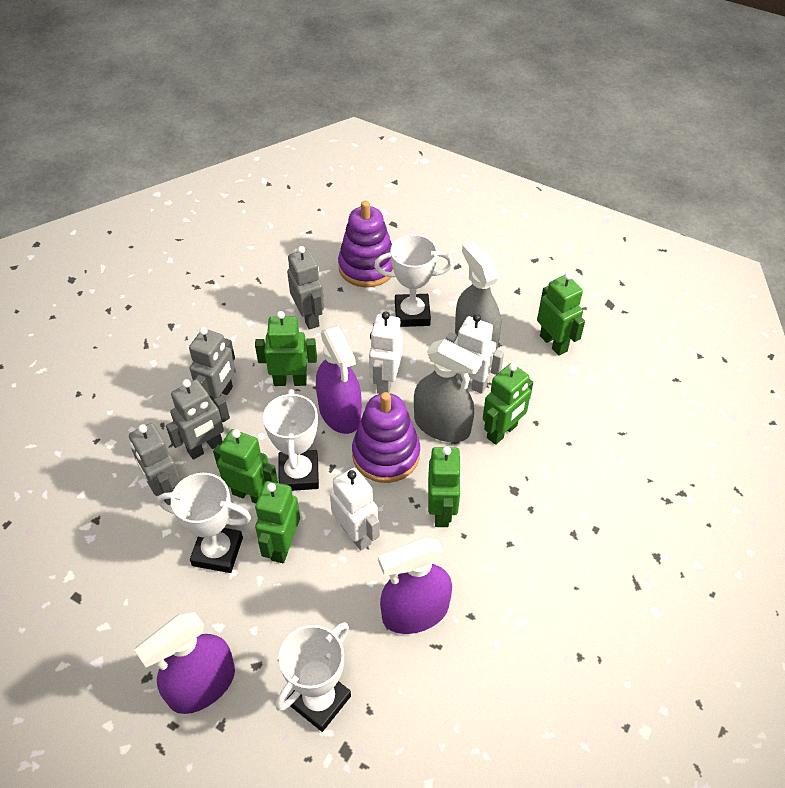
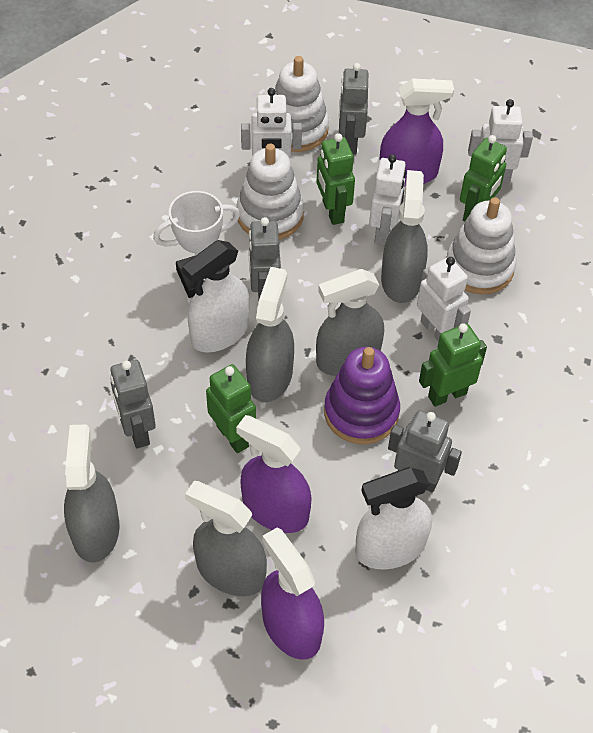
green robot: [213,429,278,504] [255,311,317,386] [255,481,300,563] [428,446,462,527] [483,363,533,445] [537,272,585,356] = 6 -> [206,364,256,453] [317,133,355,225] [419,324,487,407] [460,135,507,222] = 4
grey spray bottle: [414,339,483,442] [455,241,501,349] = 2 -> [64,424,120,563] [185,481,267,596] [246,267,294,402] [316,269,384,376] [381,170,428,303] = 5
purple stacking toy: [338,200,394,287] [352,392,420,483] = 2 -> [324,347,400,444] = 1
white robot: [330,468,380,551] [369,312,403,394] [446,314,504,394] = 3 -> [241,88,302,157] [369,154,406,245] [417,257,471,342] [468,99,533,183] = 4
white spray bottle: none = 0 -> [182,240,250,353] [355,467,432,569] = 2
white stacking toy: none = 0 -> [236,144,304,240] [275,56,329,152] [446,197,516,294] = 3
white trophy: [157,473,251,573] [263,389,319,491] [276,622,351,732] [374,234,453,327] = 4 -> [153,191,240,298] = 1

